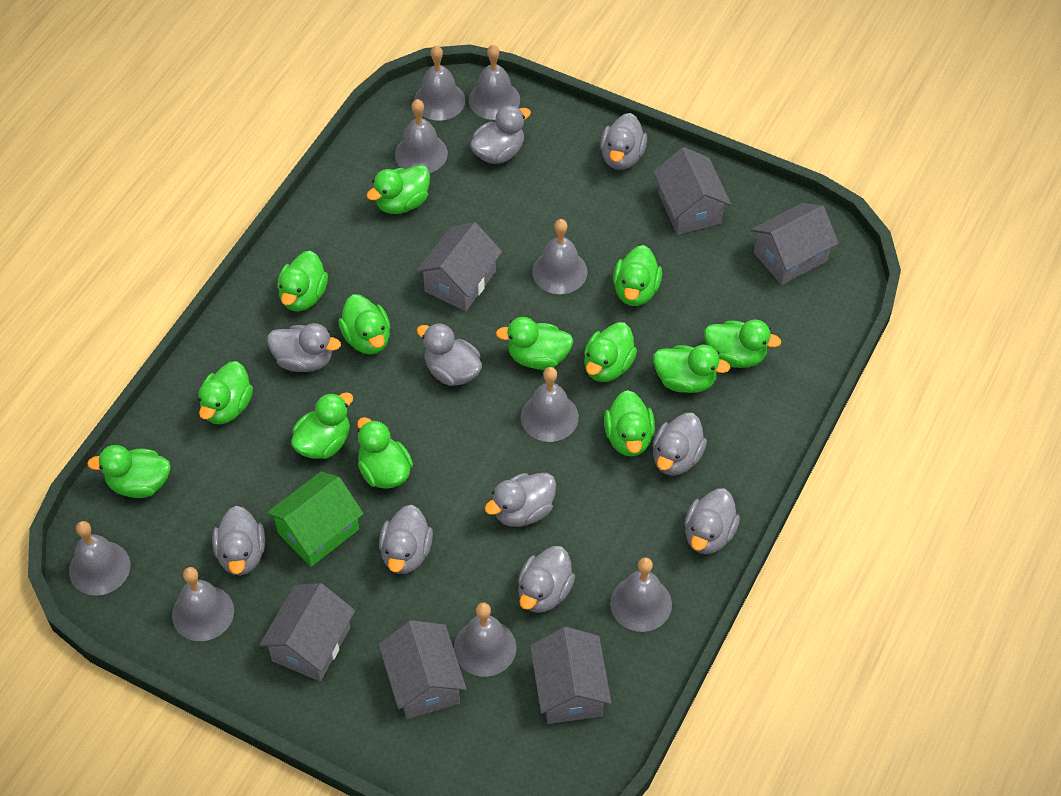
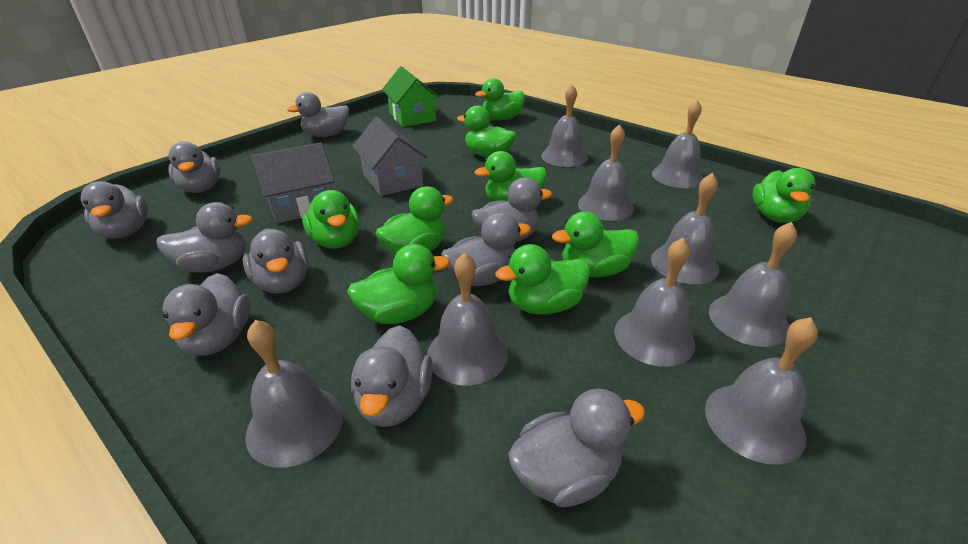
green duck: [87,445,171,498] [198,361,253,424] [277,251,328,311] [291,392,353,459] [338,294,390,354] [357,417,413,489] [366,165,430,214] [496,317,573,370] [584,322,637,382] [604,390,655,456] [613,245,662,306] [653,345,730,393] [704,319,781,368] = 13 -> [302,190,360,249] [347,244,450,324] [376,186,454,254] [457,105,516,158] [475,78,525,120] [475,151,547,201] [495,244,590,314] [552,211,639,277] [752,168,815,223] = 9
grey house: [260,583,355,681] [378,620,467,719] [416,222,502,311] [530,627,612,724] [653,147,731,235] [751,203,838,285] = 6 -> [251,142,335,224] [352,117,428,196] = 2

